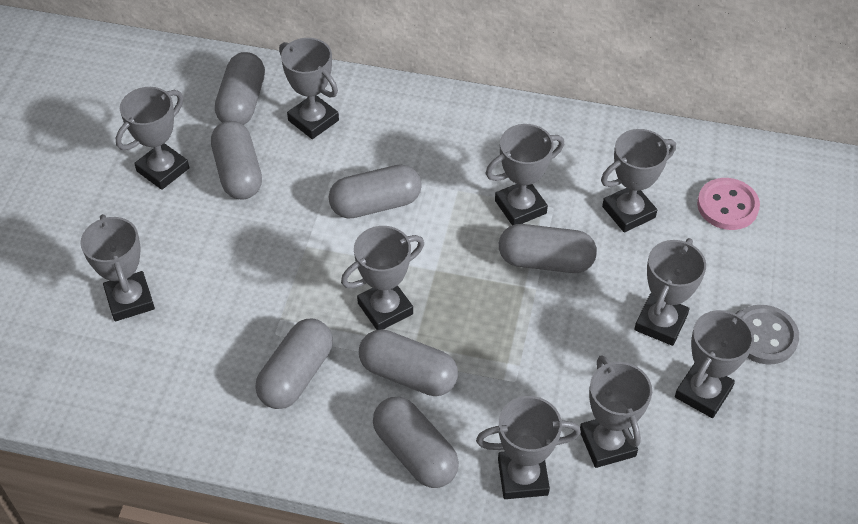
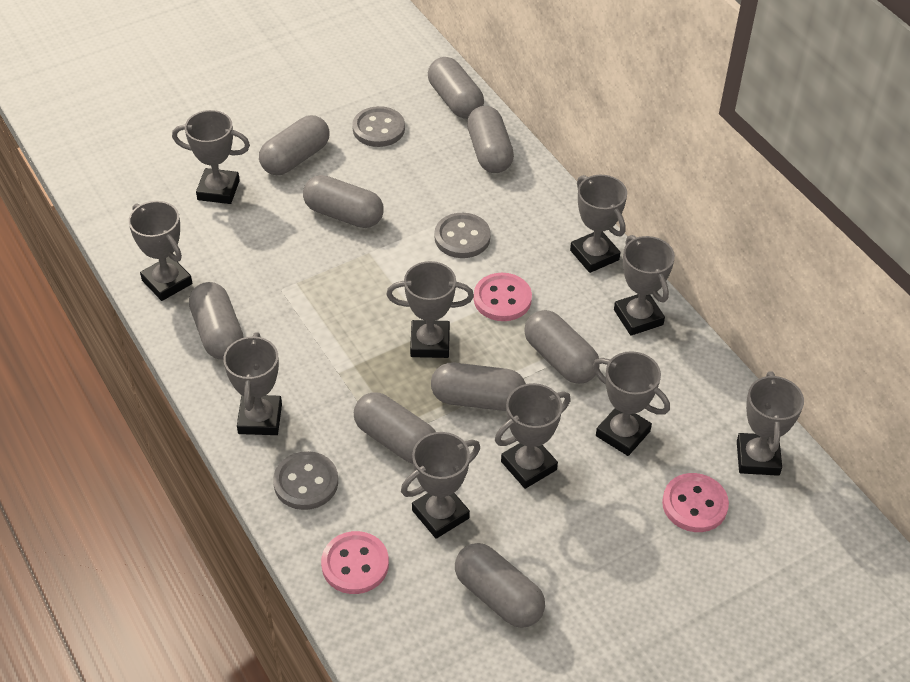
grey button: [742,305,799,365] = 1 -> [273,451,338,510] [352,106,405,147] [434,213,491,258] = 3
grey capsule: [211,121,262,200] [215,52,265,125] [255,319,333,409] [329,165,422,219] [359,329,458,396] [373,397,459,488] [499,224,597,273] = 7 -> [189,282,244,360] [259,115,329,175] [303,175,384,228] [354,392,436,464] [428,57,484,119] [431,363,526,411] [455,543,545,628] [467,106,514,173] [524,310,600,384] = 9
pink button: [697,178,760,230] = 1 -> [321,531,389,594] [474,273,532,321] [662,473,729,532] = 3

